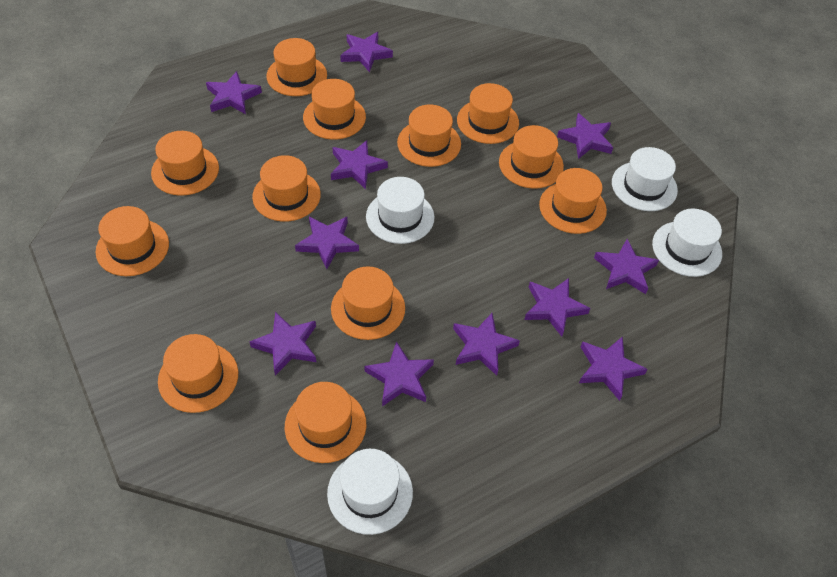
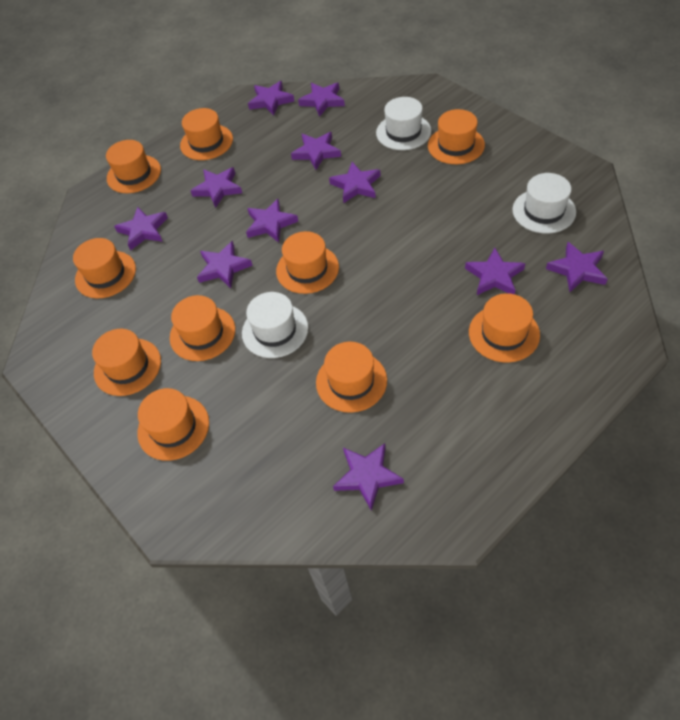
orange hat: [95,206,169,276] [151,131,219,196] [158,334,238,413] [252,155,321,222] [266,38,327,96] [285,382,366,463] [303,79,366,140] [331,266,405,340] [397,105,461,167] [457,83,519,144] [499,125,564,189] [539,168,607,234] = 12 -> [73,238,136,298] [92,329,161,396] [106,140,161,193] [137,388,209,461] [170,295,235,361] [180,108,233,160] [276,231,339,294] [316,342,387,413] [428,109,485,164] [469,293,540,363] = 10
white hat: [327,449,413,535] [366,177,435,244] [612,147,678,211] [652,209,722,277] = 4 -> [242,292,308,358] [376,97,431,150] [512,173,576,234] = 3

